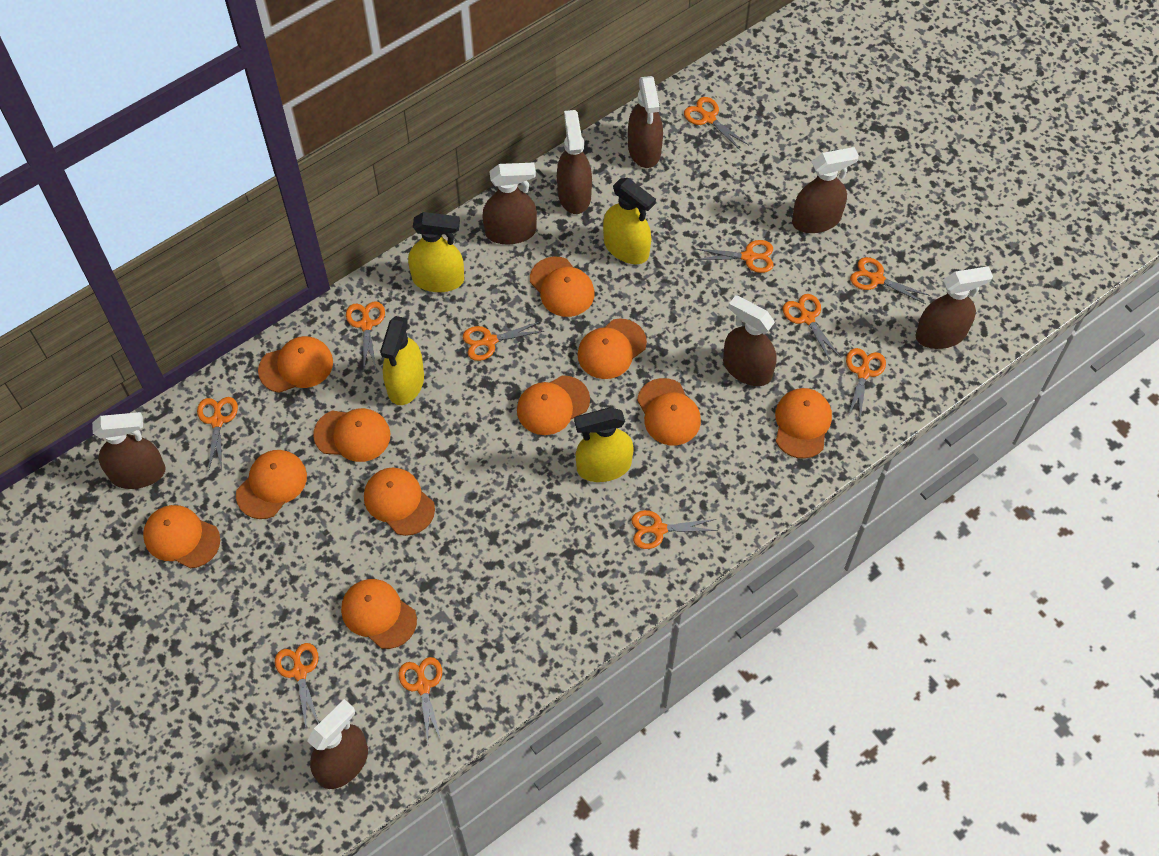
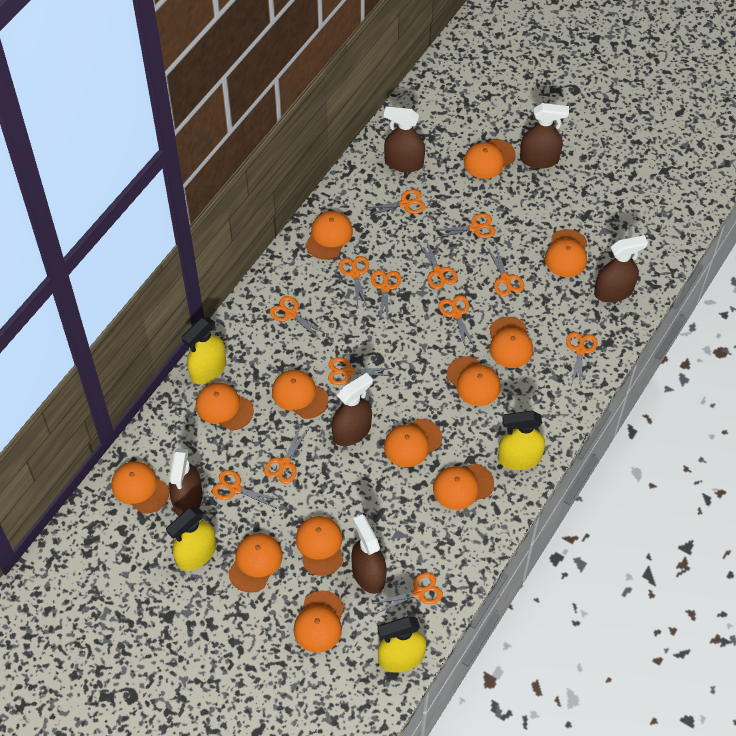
brown spray bottle: [92,412,166,489] [307,699,368,789] [482,163,537,245] [557,110,592,214] [628,76,663,168] [723,295,777,386] [792,147,859,233] [916,266,993,349] = 8 -> [169,448,203,516] [331,373,373,446] [351,515,387,594] [384,106,425,172] [520,103,569,168] [594,235,648,302] = 6
orange cap: [143,505,220,569] [236,450,307,519] [258,336,333,393] [313,408,390,462] [341,579,417,649] [364,468,435,536] [517,375,590,435] [530,256,594,317] [578,318,647,379] [637,378,701,445] [775,388,832,459] = 11 -> [111,461,169,514] [196,382,254,430] [228,533,283,592] [272,370,328,419] [294,590,344,653] [296,516,343,576] [306,211,353,260] [384,419,442,467] [433,463,494,510] [447,356,501,406] [464,139,516,179] [489,317,533,368] [545,229,587,277] = 13
orange scissors: [197,397,238,471] [275,643,319,727] [346,301,385,369] [398,657,442,742] [462,321,544,361] [631,510,718,549] [684,97,749,151] [695,240,774,273] [783,294,841,362] [846,348,886,418] [850,257,930,304] = 11 -> [212,470,280,508] [264,427,309,484] [270,296,326,340] [328,357,391,385] [339,256,369,308] [367,189,426,216] [371,270,401,321] [373,573,443,613] [418,240,458,289] [437,213,496,238] [439,295,475,349] [487,244,524,296] [566,332,597,388] = 13

